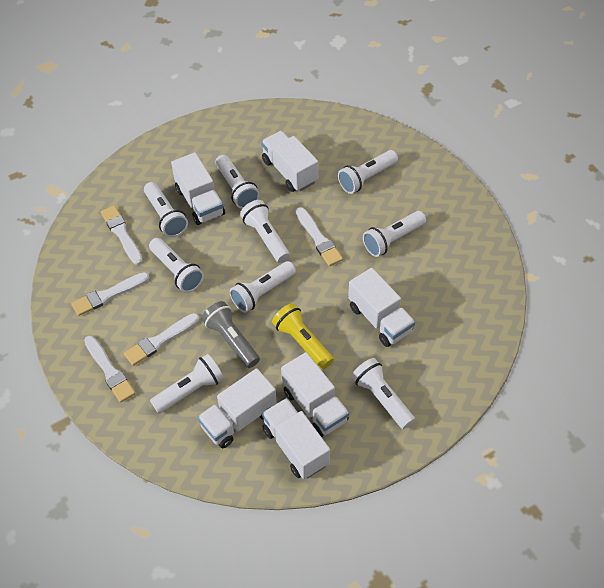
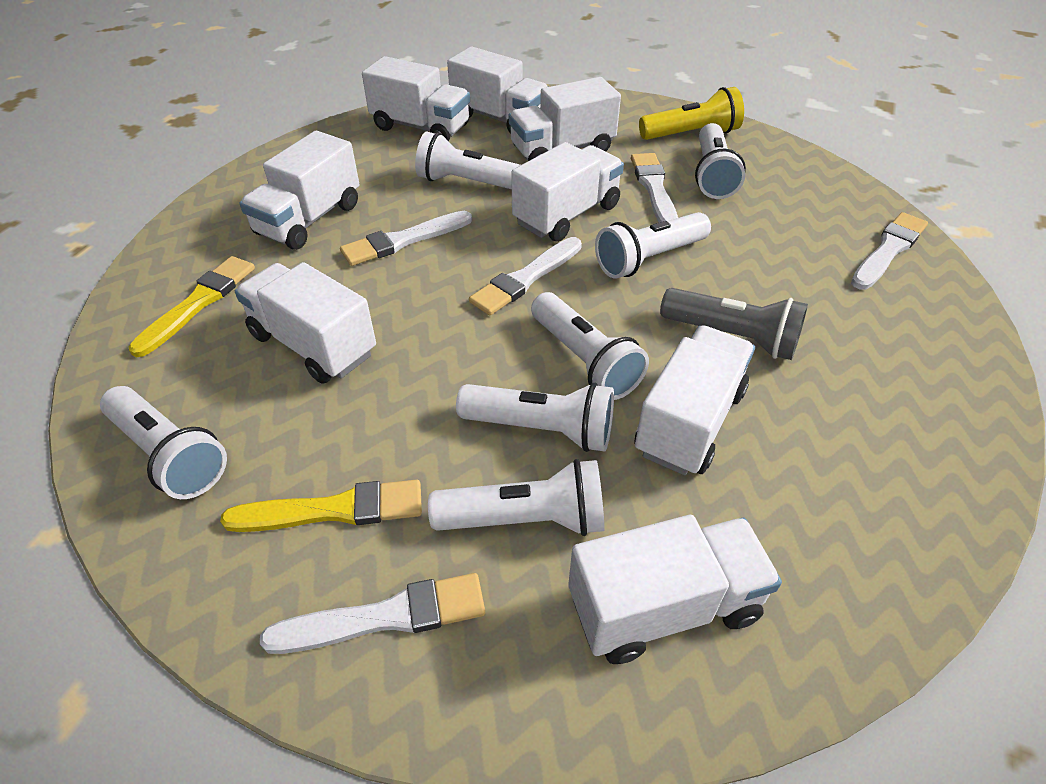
white flashlight: [144,182,188,237] [149,238,204,293] [150,354,224,414] [216,155,260,209] [230,261,296,313] [240,200,290,263] [338,150,398,194] [351,358,415,429] [363,211,426,257] = 9 -> [100,386,227,499] [415,131,520,189] [428,459,604,536] [456,383,614,452] [531,292,649,400] [595,212,711,279] [695,123,746,199] = 7
white truck: [171,152,225,225] [197,368,277,448] [261,131,318,192] [262,398,330,479] [281,352,349,437] [348,268,415,347] = 6 -> [235,262,376,383] [240,131,360,250] [362,56,470,141] [447,47,548,134] [509,77,621,161] [511,142,624,242] [568,515,782,664] [634,325,755,475] = 8
yellow brush: none = 0 -> [129,256,255,357] [220,480,422,532] = 2

